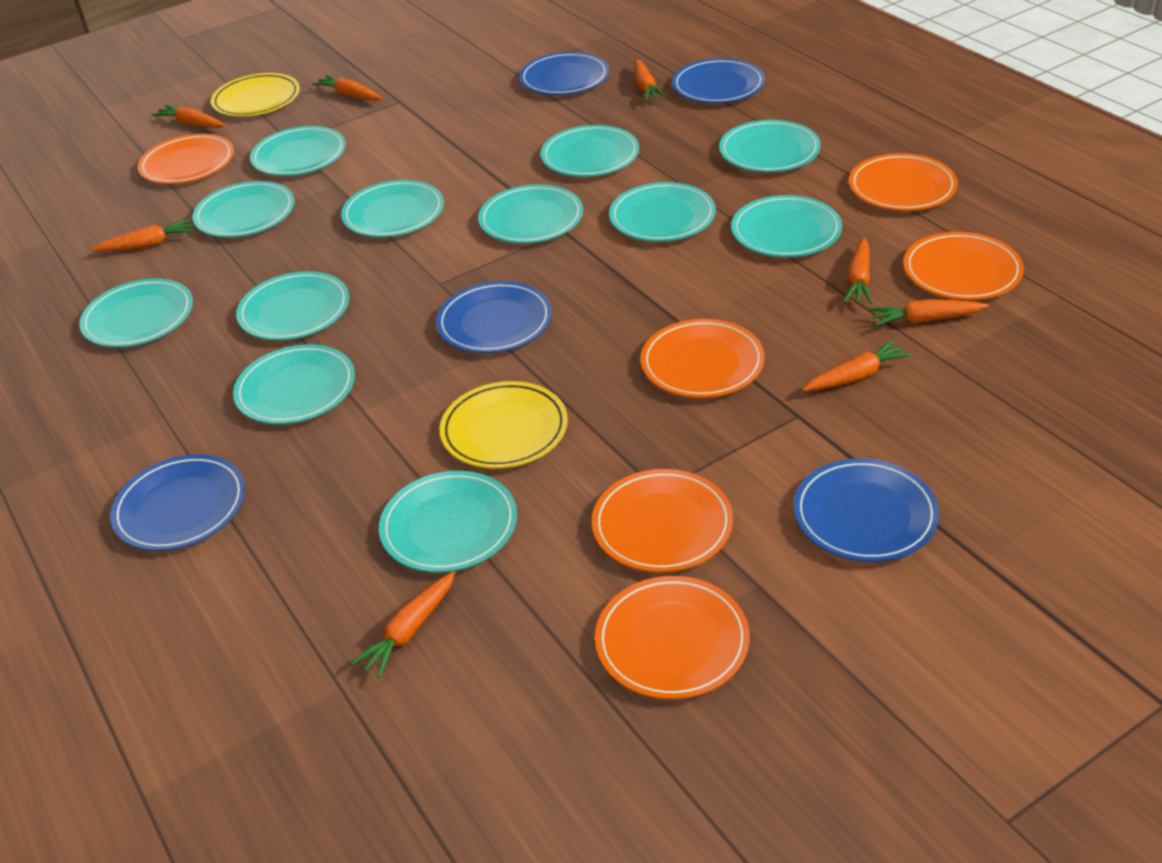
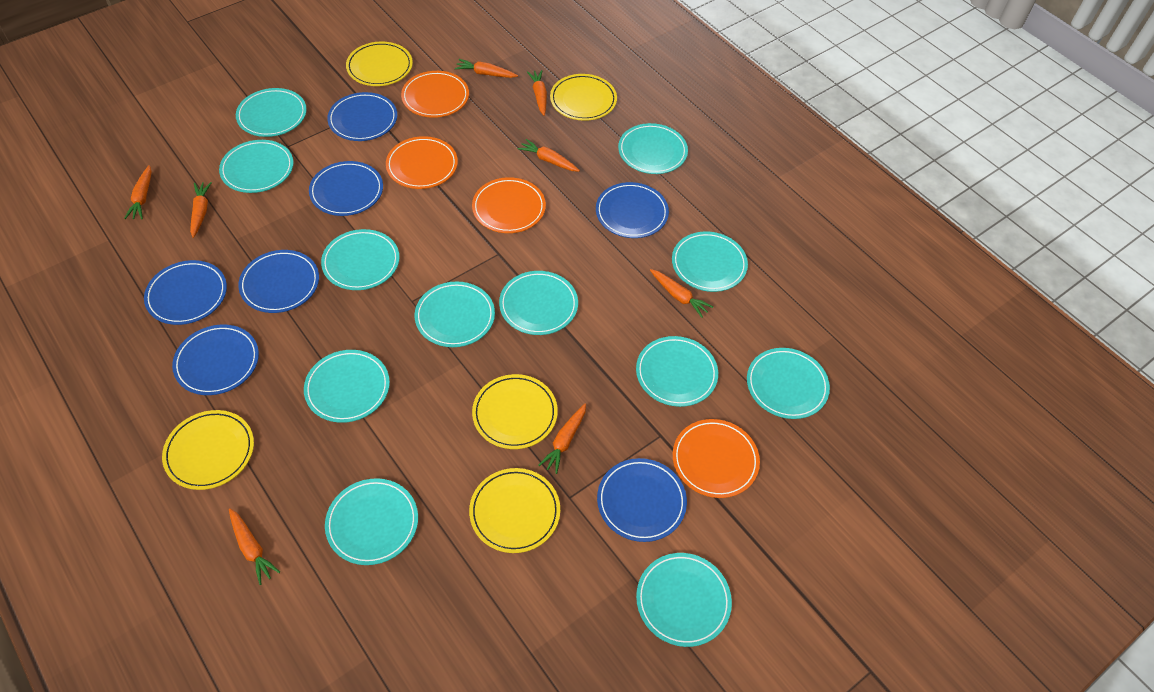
blue plate: [110,454,245,551] [436,281,552,353] [519,52,609,95] [672,58,765,103] [794,458,939,562] = 5 -> [144,260,227,325] [172,324,259,395] [238,250,319,313] [309,161,383,216] [327,92,397,141] [596,182,669,238] [597,458,687,542] = 7
orange plate: [138,134,234,184] [592,469,733,572] [595,576,750,699] [641,319,765,398] [849,153,958,211] [903,232,1024,300] = 6 -> [386,136,458,189] [401,71,469,118] [472,177,546,233] [673,419,760,498] = 4
yellow plate: [211,73,300,117] [440,381,568,469] = 2 -> [162,410,254,490] [346,41,413,86] [469,468,560,553] [472,374,558,449] [550,74,617,121] = 5

